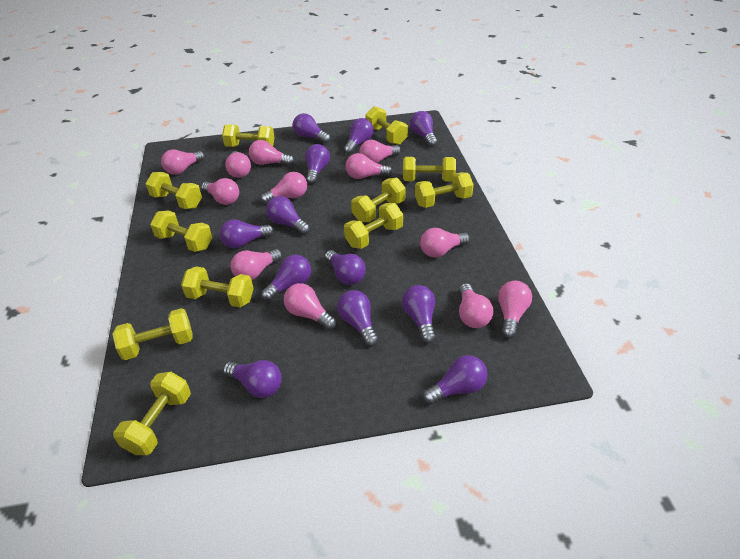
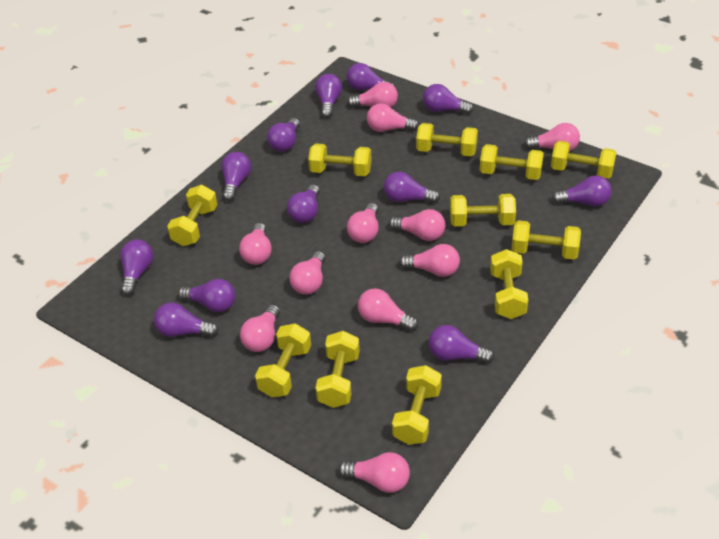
pink light bulb: [161,150,205,175] [201,178,239,205] [225,151,251,178] [231,249,282,280] [249,140,294,165] [260,172,307,204] [284,283,336,330] [346,153,393,179] [359,140,401,163] [420,228,470,258] [459,283,493,328] [498,281,532,338] = 12 -> [239,223,272,265] [240,305,280,352] [289,251,325,295] [338,452,410,493] [347,82,398,107] [347,203,379,243] [358,288,418,331] [367,103,419,132] [389,209,445,241] [399,244,460,277] [524,123,580,152] = 11

